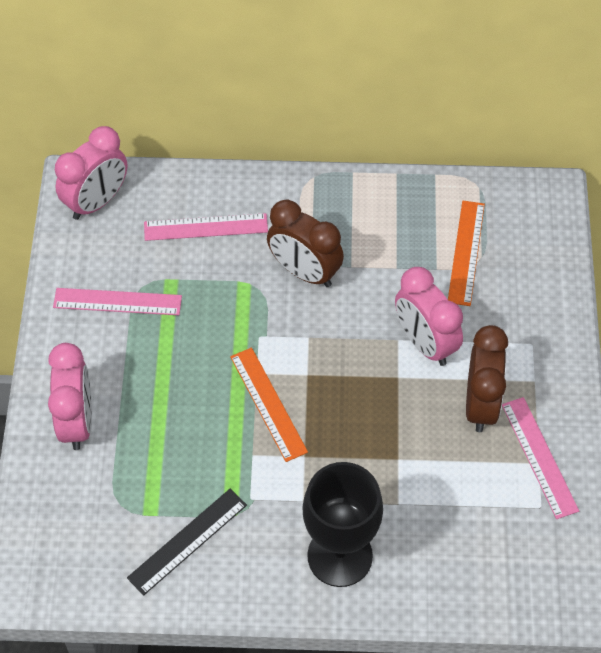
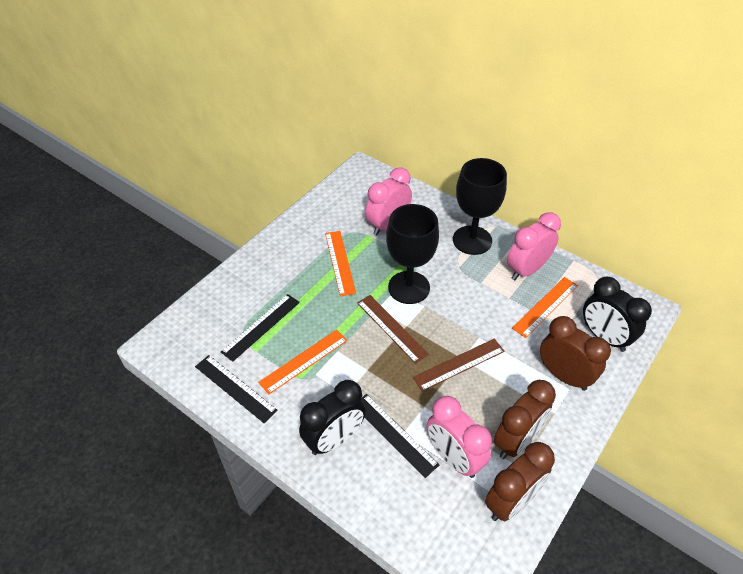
black clock: none = 0 -> [299,380,366,455] [583,277,652,352] = 2
black goblet: [303,462,383,587] = 1 -> [386,204,439,304] [453,158,507,255] = 2
black ruler: [127,489,247,595] = 1 -> [195,355,278,423] [221,294,300,362] [361,394,439,478] = 3
brown clock: [267,200,344,287] [466,325,508,432] = 2 -> [485,442,555,521] [494,380,556,459] [540,316,611,391] = 3
brown ruler: none = 0 -> [357,295,429,364] [413,339,505,391] = 2
orange ruler: [230,348,308,462] [448,201,485,306] = 2 -> [258,330,348,394] [325,231,356,296] [512,277,578,338] = 3
pink ruler: [53,288,182,315] [144,213,268,241] [502,397,579,519] = 3 -> none = 0

